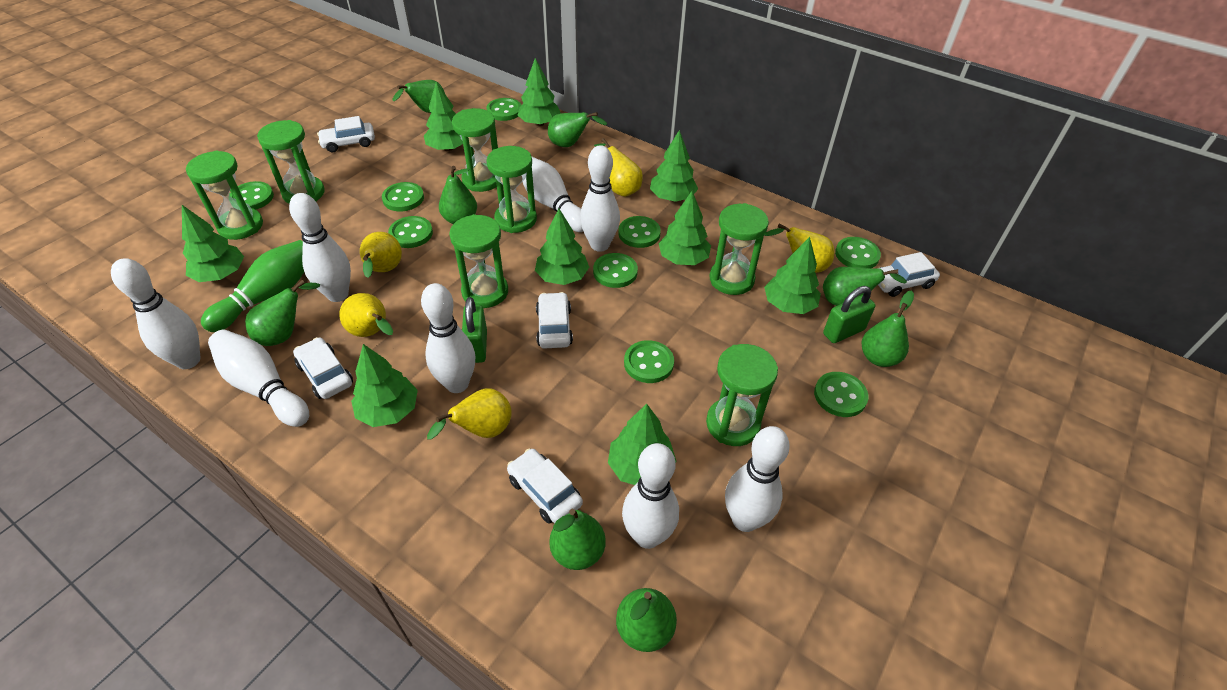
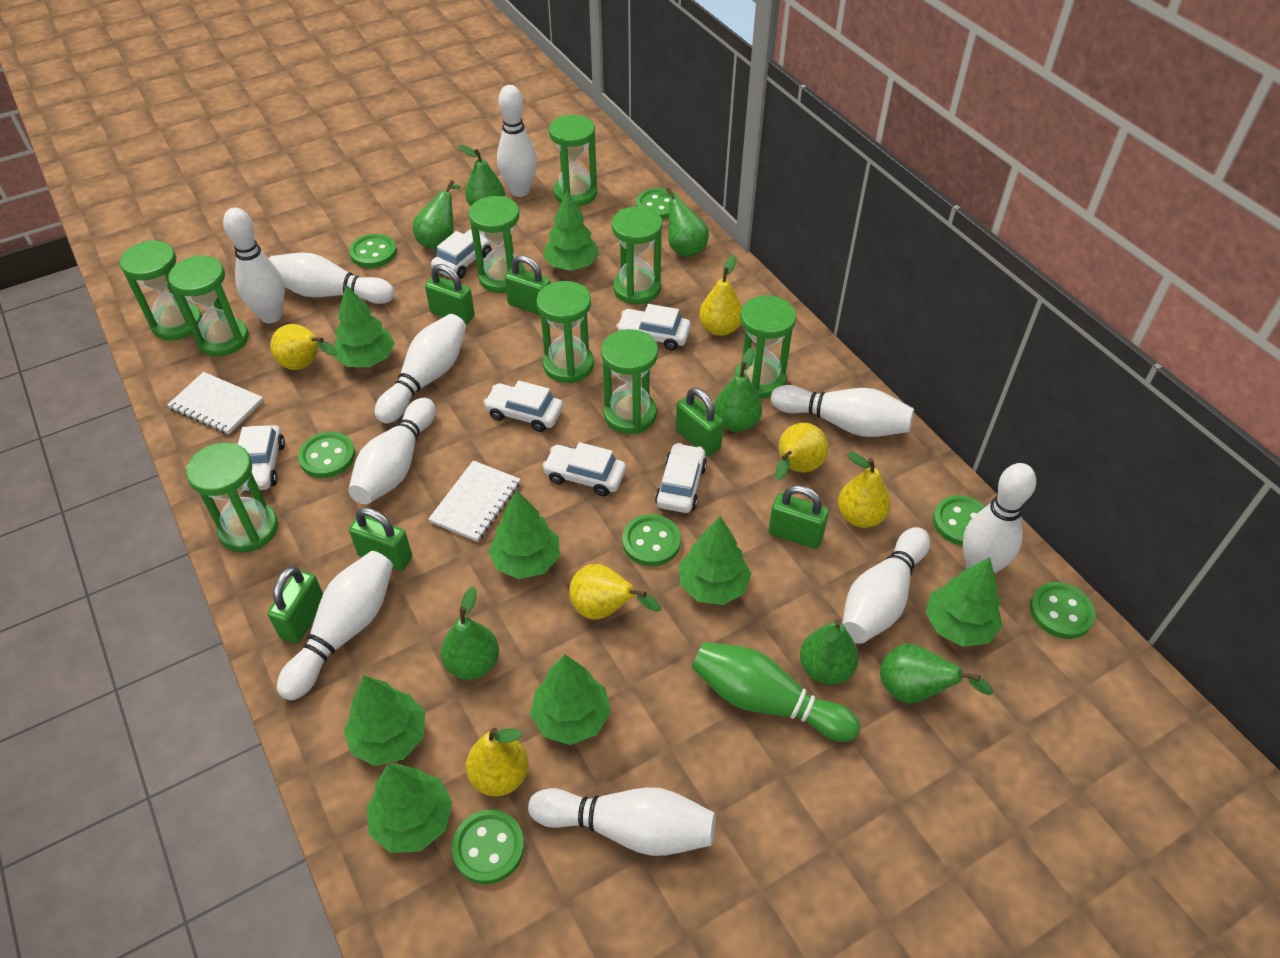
green button: [229,181,274,210] [382,182,424,211] [388,216,433,248] [486,98,521,121] [593,253,638,288] [618,216,661,248] [624,340,674,383] [814,372,869,417] [835,237,881,268] = 9 -> [298,432,355,478] [349,234,397,268] [452,809,524,884] [622,514,681,566] [636,188,679,220] [933,495,985,546] [1030,582,1096,639] = 7
green hourglass: [186,151,263,240] [257,120,325,204] [449,214,508,308] [452,108,498,192] [486,146,537,233] [706,344,778,446] [710,203,769,295] = 7 -> [120,240,202,341] [168,255,249,356] [186,442,278,552] [469,196,525,293] [537,281,594,383] [549,115,597,207] [601,329,658,434] [612,207,662,304] [734,296,796,398] = 9
green padlock: [462,297,487,363] [823,286,876,343] = 2 -> [267,566,323,644] [349,507,412,571] [425,264,475,325] [505,255,551,315] [676,387,724,456] [768,485,829,549] = 6
green pear: [245,280,320,346] [392,80,445,113] [439,166,477,224] [548,112,607,147] [549,509,606,570] [616,588,677,652] [823,267,907,306] [861,291,914,367] = 8 -> [413,180,461,250] [441,586,499,680] [459,145,505,206] [659,187,709,257] [714,348,762,432] [800,619,859,685] [880,644,993,703] = 7
green tree: [182,205,244,282] [351,344,418,427] [424,81,463,151] [518,58,561,126] [535,209,589,285] [608,404,676,485] [650,130,698,202] [658,191,711,265] [764,237,821,314] = 9 -> [334,284,395,367] [344,675,425,766] [367,764,453,853] [488,490,560,579] [530,654,611,745] [543,190,599,271] [679,516,751,605] [926,557,1003,647] = 8
white bowling pin: [111,258,201,369] [208,329,309,427] [289,193,351,302] [421,283,475,393] [523,157,584,232] [580,145,620,252] [622,443,679,549] [725,426,790,532] = 8 -> [223,207,284,323] [269,253,394,304] [277,551,393,700] [348,398,436,504] [375,314,466,423] [497,85,537,197] [528,787,716,856] [771,385,914,437] [842,527,930,644] [963,463,1036,574] = 10
white car: [293,337,353,399] [317,116,375,152] [507,448,583,524] [536,292,573,349] [878,252,940,297] = 5 -> [238,425,285,491] [431,229,492,279] [483,380,563,432] [542,442,626,496] [616,304,691,350] [655,443,707,513] = 6
white notebook: none = 0 -> [167,372,263,434] [428,460,521,542] = 2
yellow pear: [339,293,393,337] [360,232,402,278] [427,388,512,439] [594,138,643,197] [764,223,834,273] = 5 -> [270,324,338,370] [466,728,529,796] [569,564,661,619] [699,255,742,336] [775,423,828,480] [838,452,891,528] = 6

